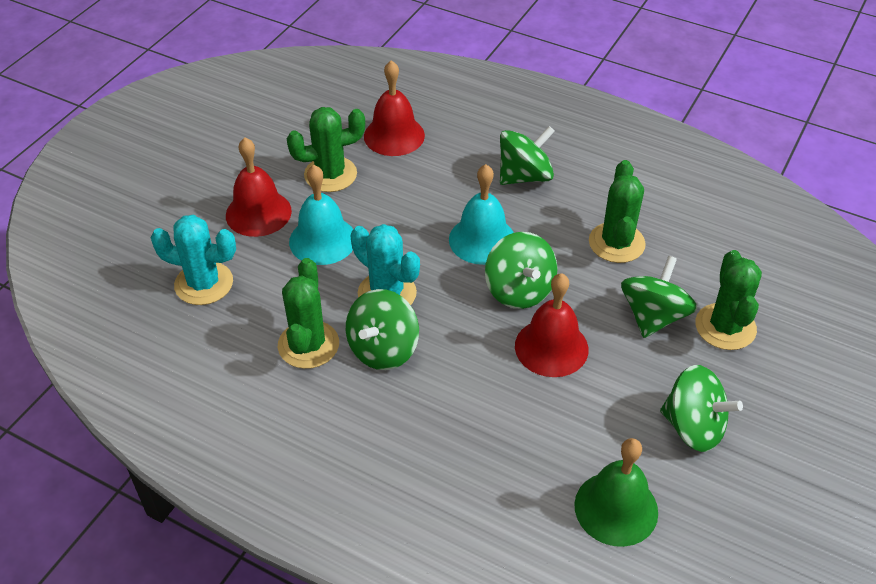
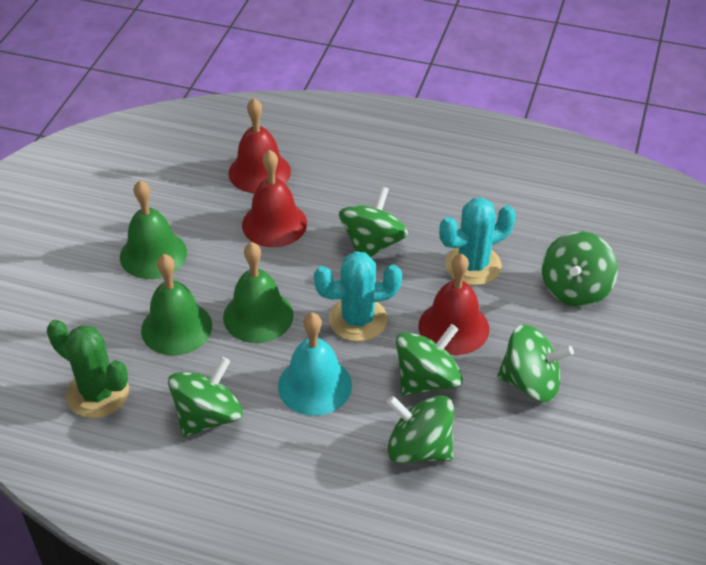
green bell: [575,438,658,547] = 1 -> [120,180,187,279] [141,254,212,356] [223,242,294,343] = 3
green cactus: [278,258,339,369] [287,107,365,192] [589,160,646,263] [695,250,762,350] = 4 -> [47,320,129,418] = 1
green spinning top: [346,289,419,370] [485,232,558,309] [500,126,555,185] [621,256,697,338] [660,365,743,452] = 5 -> [168,357,243,437] [339,186,408,257] [387,395,454,464] [396,324,463,396] [497,324,574,402] [542,231,618,307] = 6
turquoise bell: [289,165,353,265] [449,164,514,265] = 2 -> [278,312,352,416] = 1

